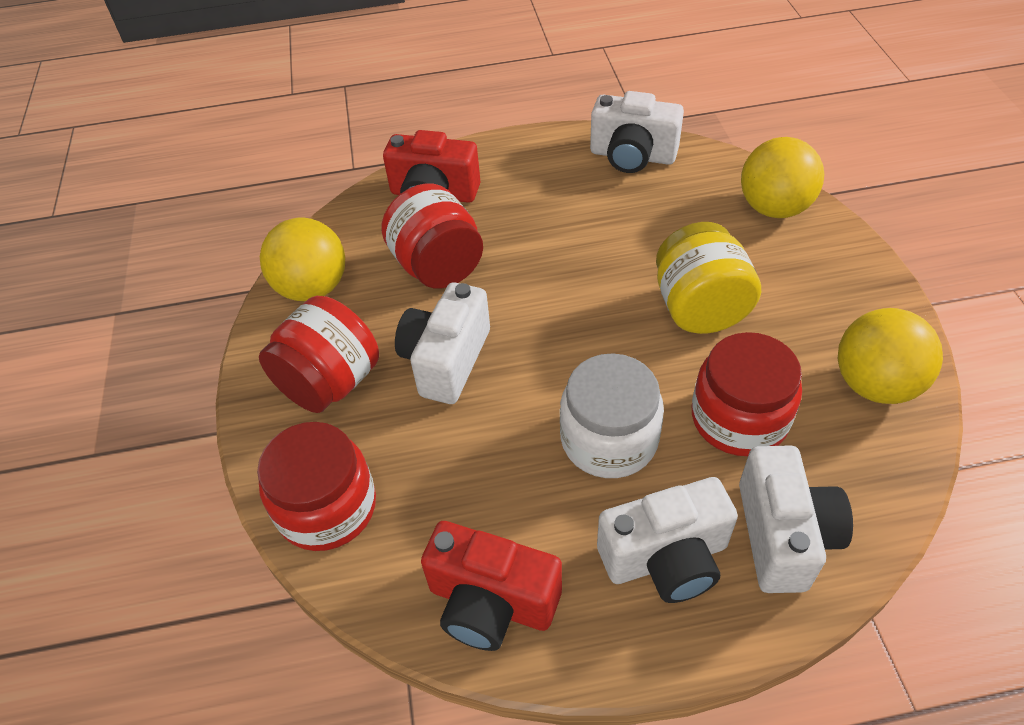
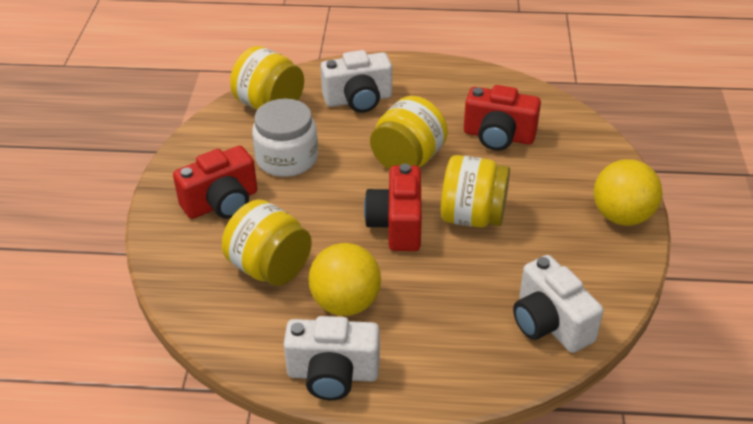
red camera: [383,130,480,203] [421,521,562,651] = 2 -> [173,146,257,219] [364,164,422,251] [464,85,541,151] = 3
red jar: [257,422,376,551] [259,296,379,413] [381,183,483,289] [692,332,802,456] = 4 -> none = 0
white camera: [395,282,490,404] [590,91,684,173] [597,477,738,603] [739,445,853,593] = 4 -> [284,316,380,400] [321,50,392,113] [513,255,603,353] = 3
yellow ball: [260,217,345,301] [741,137,824,218] [838,308,943,404] = 3 -> [308,243,381,316] [594,159,662,226] = 2
yellow jar: [656,222,761,334] = 1 -> [222,199,312,286] [230,46,304,110] [370,96,448,170] [441,155,510,228] = 4

